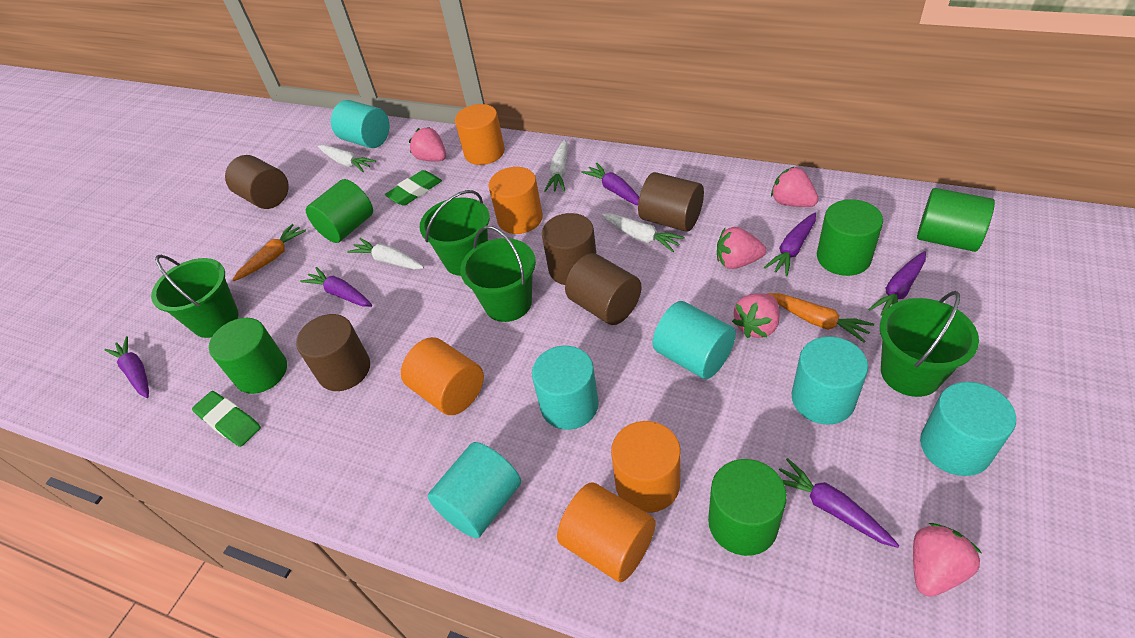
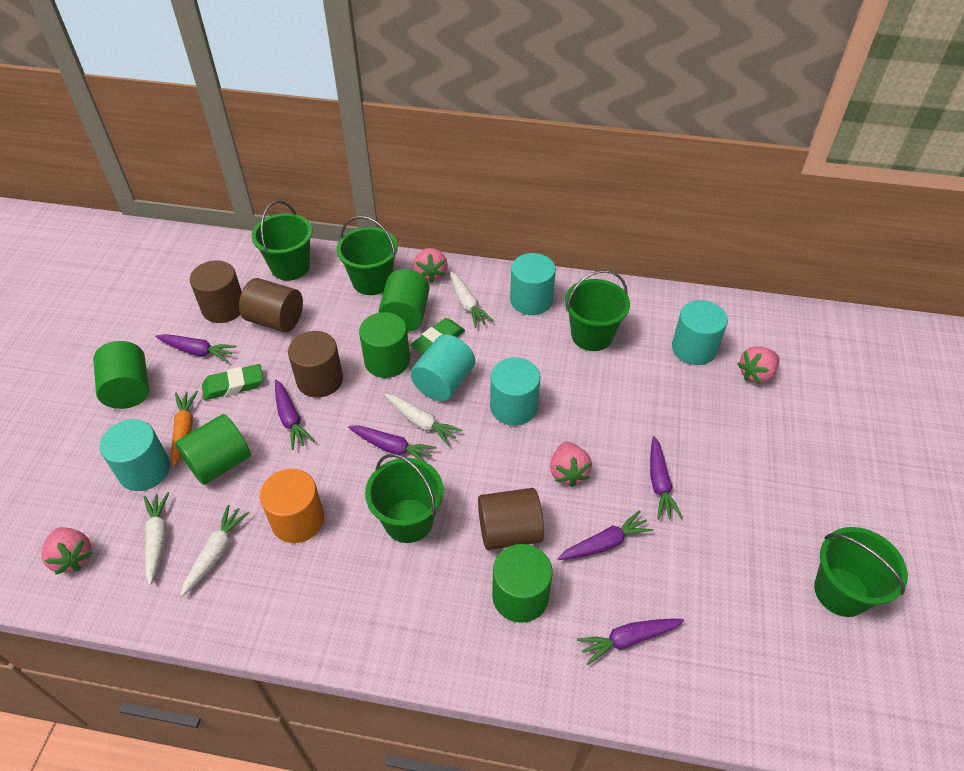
brown cylinder: [225,155,289,209] [296,314,370,391] [542,213,597,285] [565,253,641,325] [638,172,704,232] = 5 -> [190,260,242,323] [239,278,303,332] [288,331,343,398] [478,488,544,550] = 4
green bucket: [151,255,239,338] [419,190,490,276] [460,226,536,322] [880,291,979,397] = 4 -> [251,200,312,281] [336,216,398,295] [365,454,444,543] [565,270,630,351] [814,527,908,617] = 5
orange carrot: [232,224,306,281] [767,293,874,343] = 2 -> [171,391,198,467] = 1
orange cylinder: [401,337,484,415] [455,104,505,165] [489,167,543,234] [557,482,656,582] [611,421,681,513] = 5 -> [260,469,324,543] = 1
pink strawberry: [409,127,446,161] [717,227,766,269] [732,293,780,338] [771,166,818,207] [913,523,981,597] = 5 -> [41,527,93,575] [413,248,448,283] [550,441,592,487] [738,346,779,384] = 4
turquoise cylinder: [331,100,389,148] [427,442,521,538] [532,346,599,430] [653,301,736,379] [792,336,868,425] [920,382,1016,476] = 6 -> [100,419,170,491] [410,334,475,402] [490,357,540,426] [510,253,556,315] [672,300,728,365] = 5

